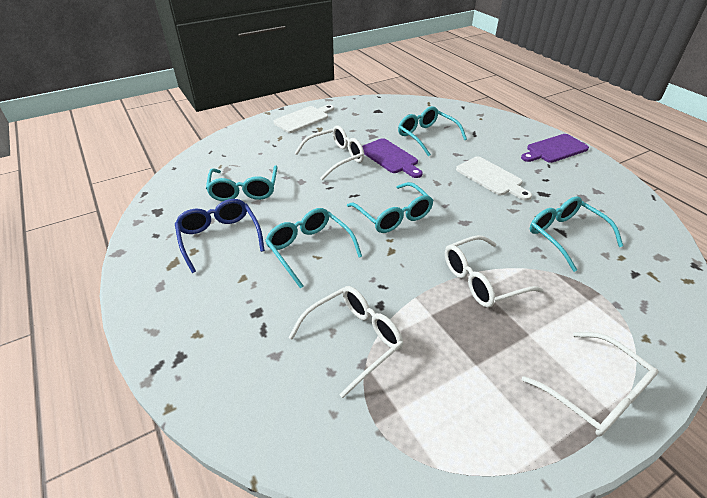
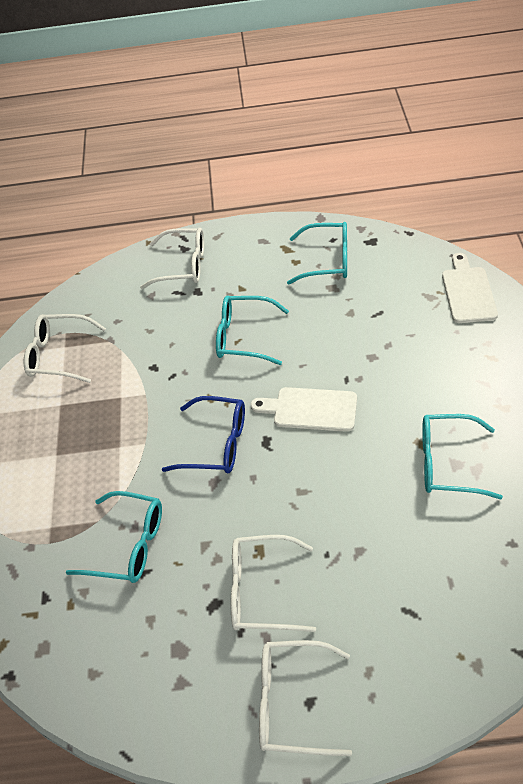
purple cutting board: [362,138,423,178] [521,134,589,163] = 2 -> none = 0
turquoise glasses: [206,166,277,201] [265,208,362,289] [347,182,433,233] [398,106,467,157] [530,196,623,272] = 5 -> [66,491,162,583] [216,296,289,365] [287,222,347,285] [422,414,503,499] = 4

